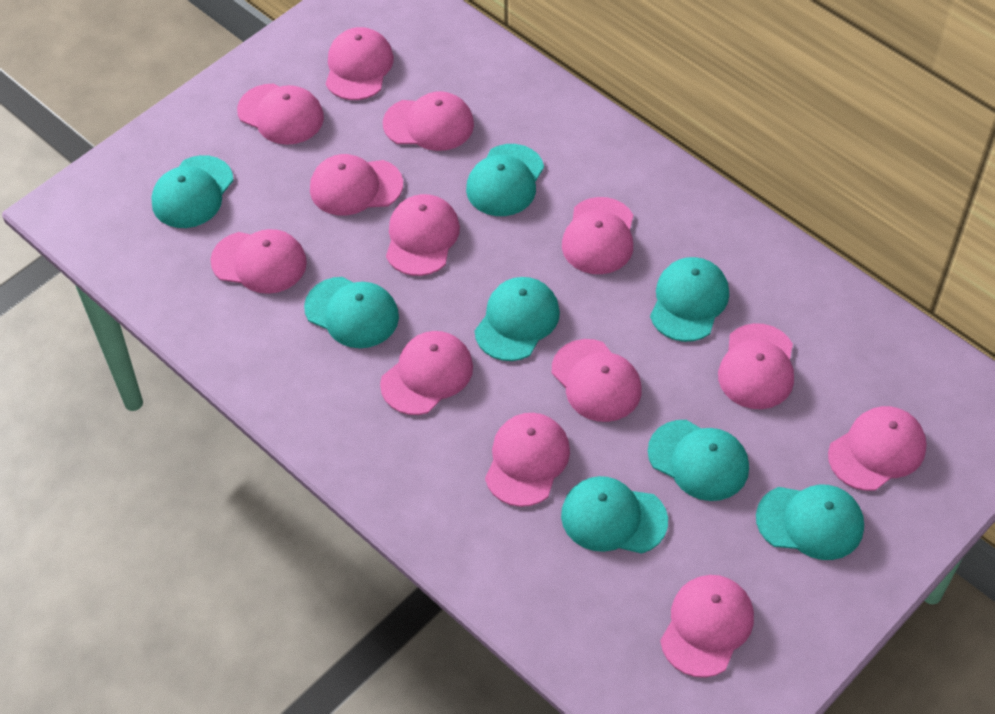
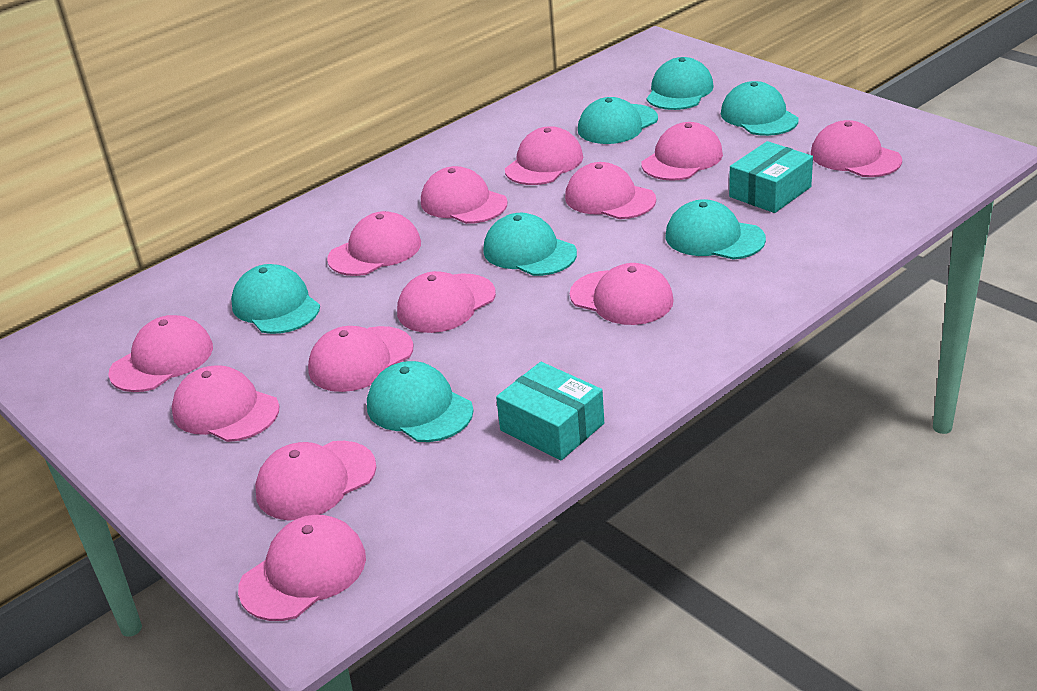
turquoise box: none = 0 -> [496,362,604,461] [729,141,813,213] = 2
turquoise cap: [151,155,234,228] [304,277,399,348] [466,144,544,216] [475,277,560,361] [561,476,668,554] [648,420,749,501] [650,257,729,342] [756,485,864,560] = 8 -> [231,264,320,334] [367,361,473,442] [483,213,577,276] [578,97,658,144] [646,57,714,110] [666,199,766,260] [721,81,799,136] = 7

